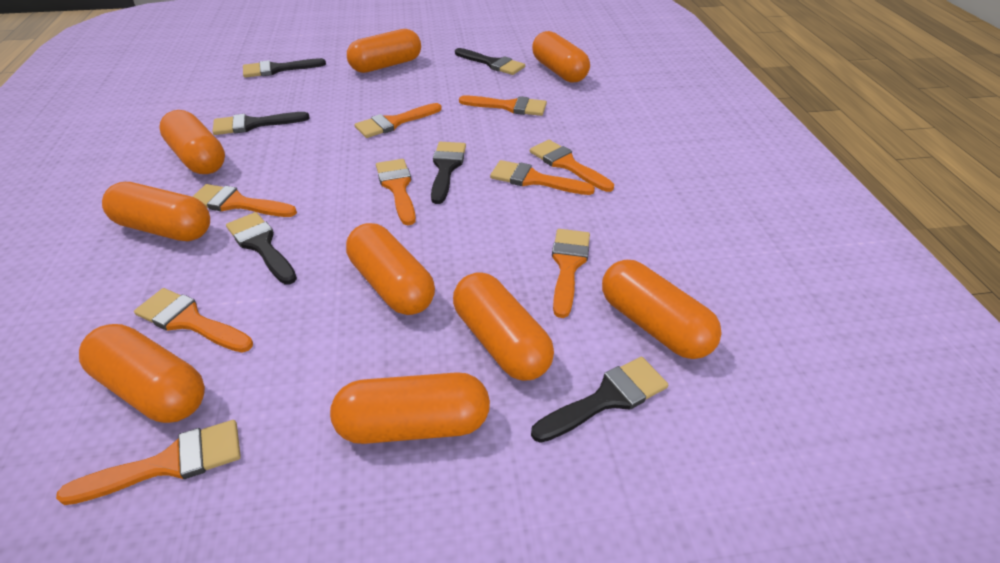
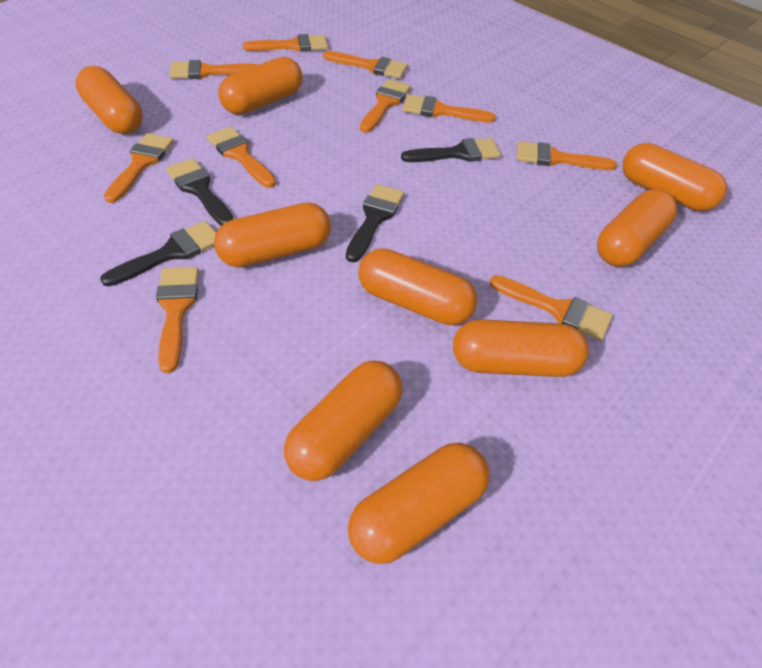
black brush: [213,112,310,135] [226,212,297,284] [243,58,326,78] [431,142,466,204] [455,48,525,75] [531,357,668,443] = 6 -> [100,221,216,287] [166,158,234,226] [346,184,404,263] [401,138,501,162] = 4
orange brush: [56,420,241,505] [134,288,253,353] [193,184,297,217] [354,103,442,138] [376,159,416,225] [459,96,547,116] [490,160,595,195] [530,140,614,192] [552,229,590,318] = 9 -> [104,133,174,203] [156,267,199,373] [169,60,258,79] [207,126,276,188] [243,34,328,52] [323,51,408,79] [360,79,411,133] [402,94,496,122] [489,275,613,341] [517,141,617,170] = 10

